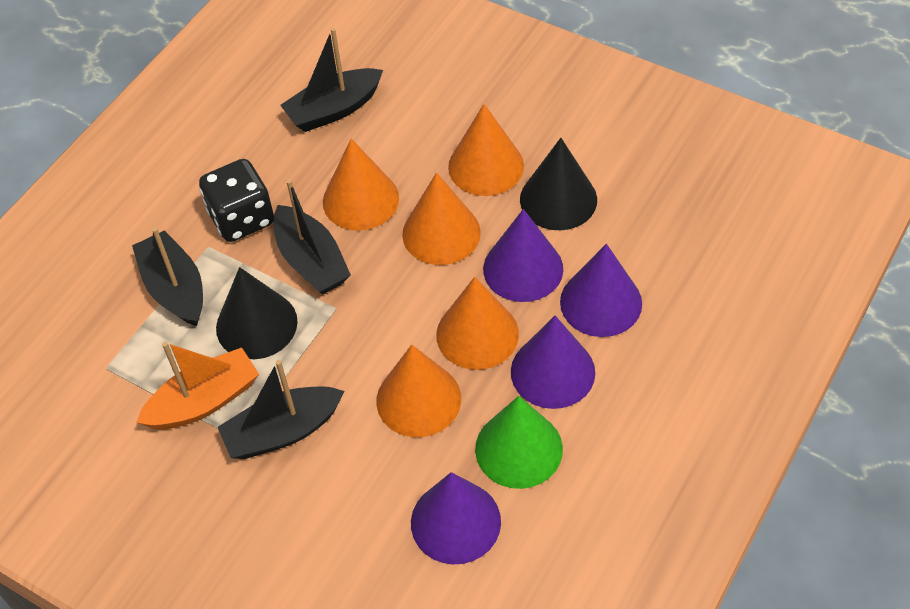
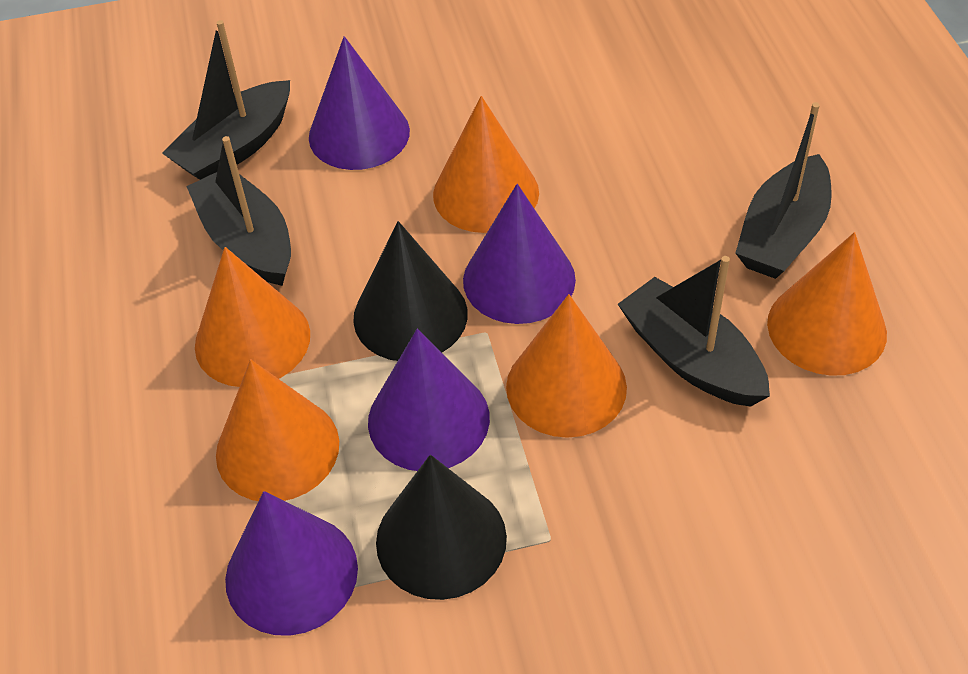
black dice: [199,159,274,242] = 1 -> none = 0
green cone: [475,396,563,489] = 1 -> none = 0
orange boat: [136,342,259,429] = 1 -> none = 0

